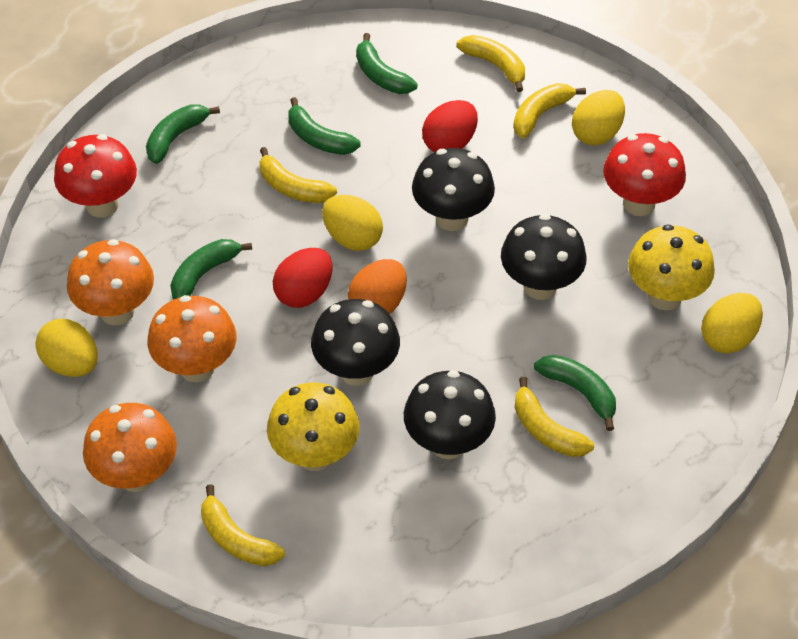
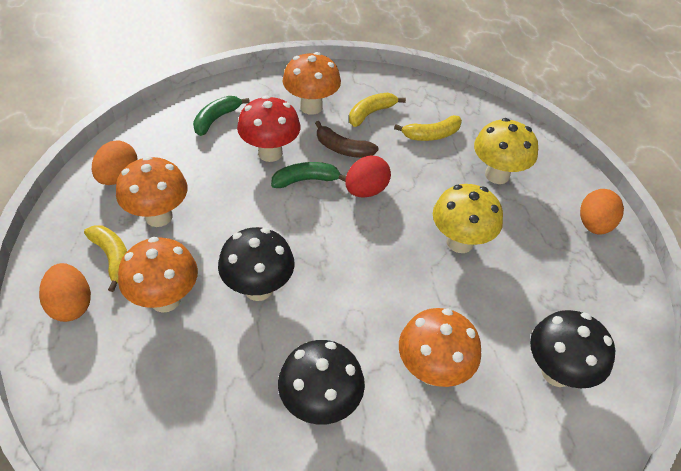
black mushroom: [311,299,400,386] [404,370,496,459] [412,148,495,231] [501,214,587,300] = 4 -> [218,227,294,301] [278,340,365,425] [530,310,615,388] = 3
brown banana: none = 0 -> [315,121,379,158] = 1
green banana: [146,104,220,164] [170,239,252,299] [288,97,361,155] [356,33,418,94] [534,355,616,431] = 5 -> [193,96,250,136] [271,162,346,188] = 2
orange egg: [348,259,407,314] = 1 -> [39,263,91,322] [92,140,138,185] [580,189,624,235] = 3
orange mushroom: [67,239,154,326] [83,403,177,492] [147,295,236,382] = 3 -> [116,156,188,227] [118,237,198,313] [283,52,341,115] [399,308,481,387] = 4
red egg: [273,248,333,308] [422,100,478,152] = 2 -> [345,155,391,198] = 1
red mushroom: [54,134,137,218] [603,133,686,216] = 2 -> [237,95,301,162] = 1
yellow banana: [201,484,285,566] [260,147,337,203] [456,35,525,92] [513,83,586,138] [515,377,594,457] = 5 -> [84,225,127,292] [349,93,406,127] [394,115,462,141] = 3
yellow egg: [36,319,98,377] [322,195,383,251] [572,90,625,145] [701,293,763,354] = 4 -> none = 0

